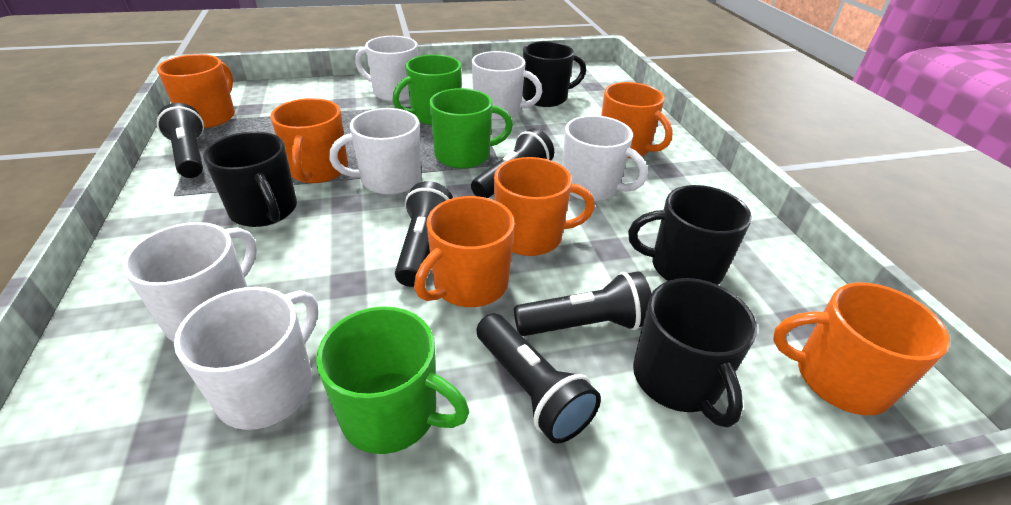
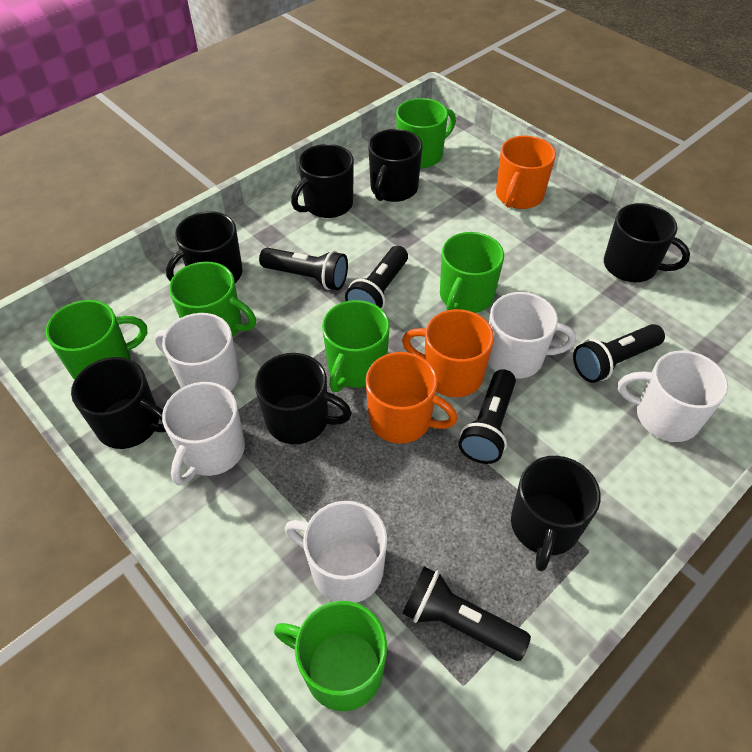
black mug: [203,132,297,227] [522,41,586,107] [628,185,752,285] [633,278,757,428] = 4 -> [71,357,166,449] [166,211,243,283] [255,353,352,444] [291,144,354,218] [368,129,422,202] [511,456,601,571] [604,203,690,282] = 7
green mug: [316,306,469,454] [392,54,461,125] [429,88,513,169] = 3 -> [46,300,147,380] [169,261,256,337] [274,601,387,711] [322,300,390,392] [396,98,456,168] [440,232,504,313] = 6
orange mug: [157,54,235,128] [270,98,348,183] [414,196,515,307] [494,157,595,256] [601,82,673,158] [773,282,950,415] = 6 -> [366,352,458,444] [402,309,494,397] [496,135,556,209] = 3
white mug: [122,222,257,342] [174,287,318,430] [329,108,421,195] [355,36,418,102] [472,51,543,120] [562,115,648,202] = 6 -> [154,313,239,392] [162,382,245,486] [285,501,387,603] [488,292,576,379] [618,351,728,442] = 5

